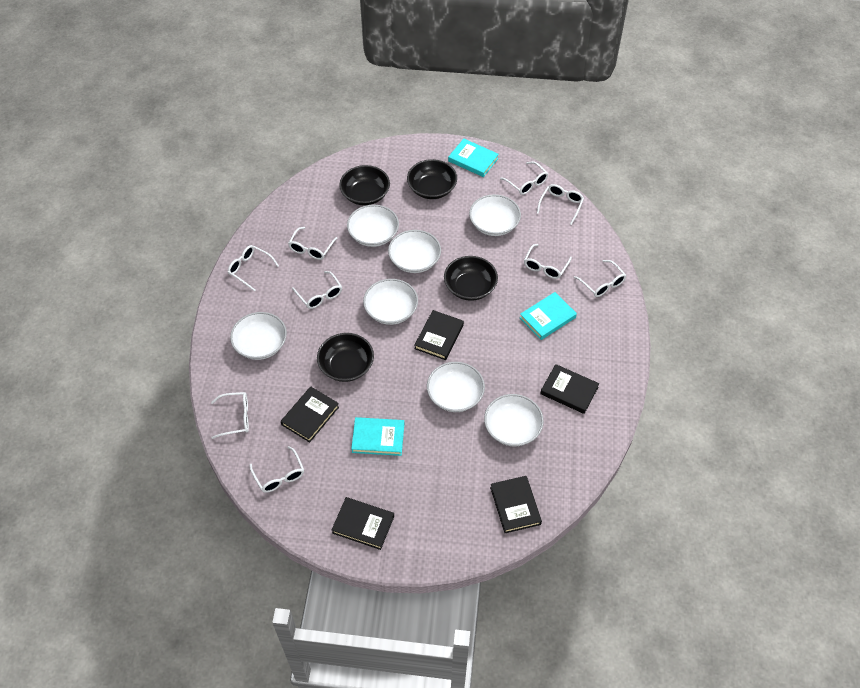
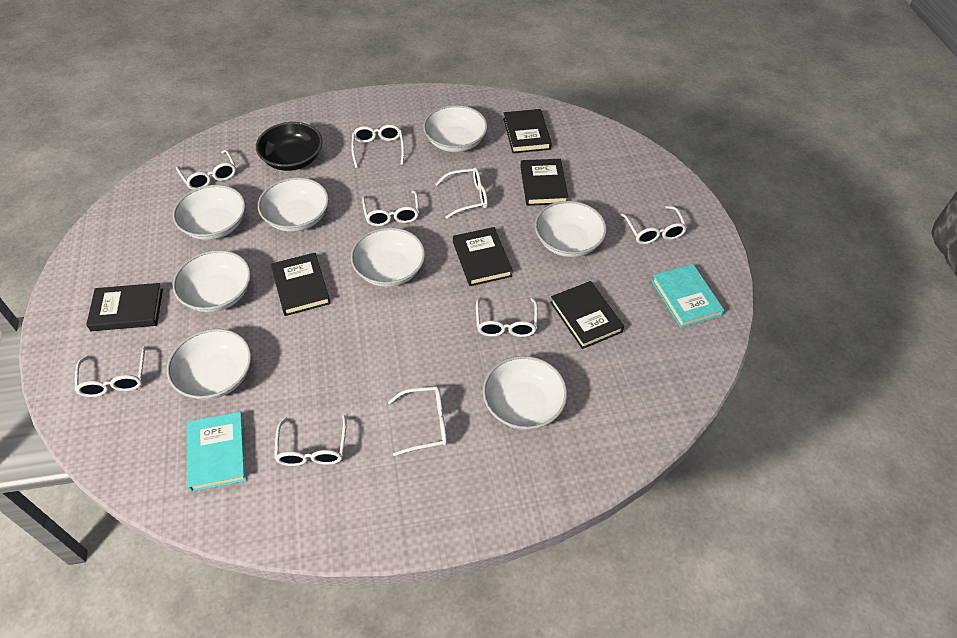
black book: [281,386,339,443] [332,497,394,550] [414,310,464,360] [490,476,542,533] [540,364,599,414] = 5 -> [86,283,163,331] [271,253,331,316] [453,227,513,286] [503,109,552,153] [520,159,569,206] [550,281,624,349] = 6
black bowl: [317,333,374,382] [339,165,390,205] [407,159,457,199] [444,256,498,301] = 4 -> [256,122,322,171] = 1
turquoise book: [351,417,404,456] [448,139,499,177] [520,292,577,340] = 3 -> [187,412,247,492] [652,264,724,328] = 2
white bowl: [230,312,287,360] [347,205,399,247] [363,279,418,325] [388,230,441,273] [427,362,485,412] [469,194,521,236] [484,394,544,446] = 7 -> [167,329,252,400] [173,185,246,240] [173,250,251,312] [258,177,329,232] [351,227,425,287] [423,105,488,152] [483,356,567,430] [535,201,607,257] = 8

